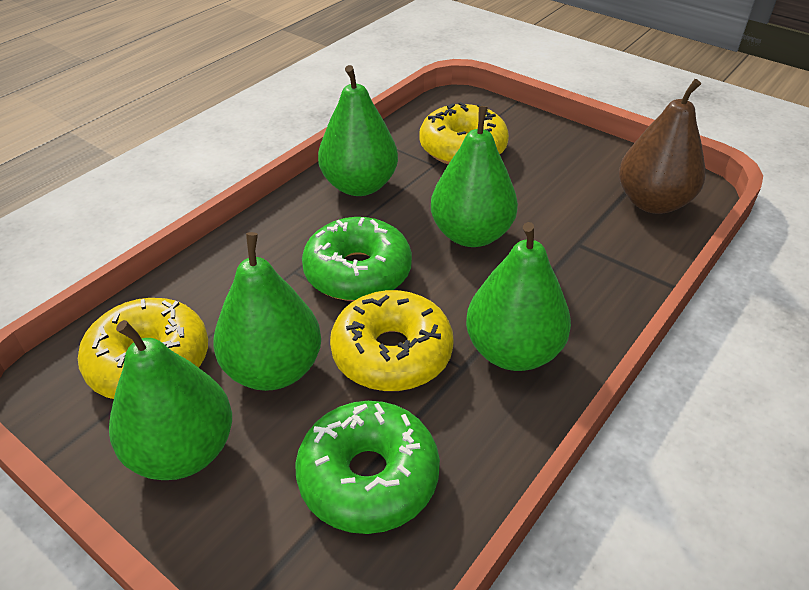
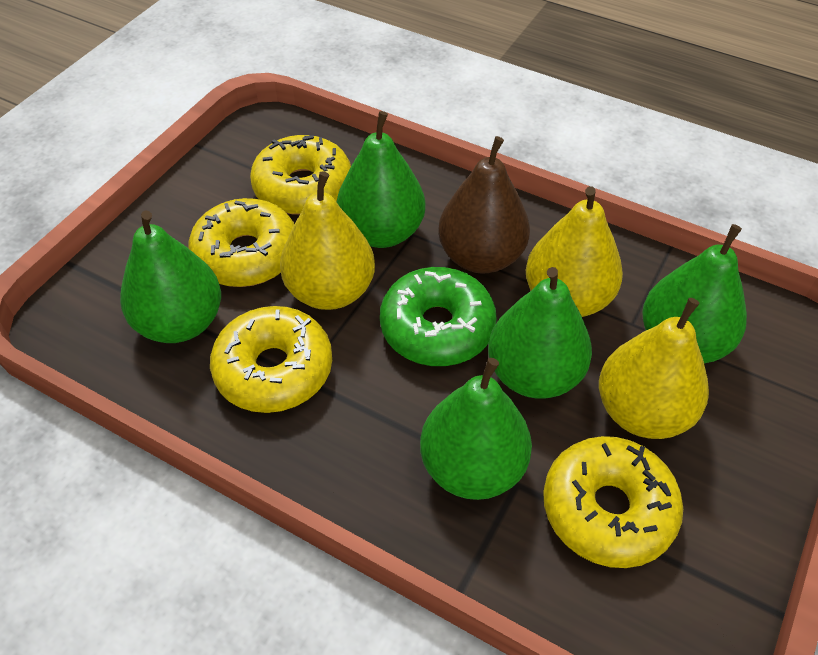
green donut: [295,401,440,534] [302,217,412,301] = 2 -> [380,267,496,366] = 1
yellow donut: [78,298,208,399] [330,290,454,391] [419,102,509,164] = 3 -> [188,198,294,287] [210,306,332,413] [250,135,351,215] [543,436,683,568] = 4
yellow pear: none = 0 -> [280,171,375,310] [526,186,623,317] [599,298,709,439] = 3

